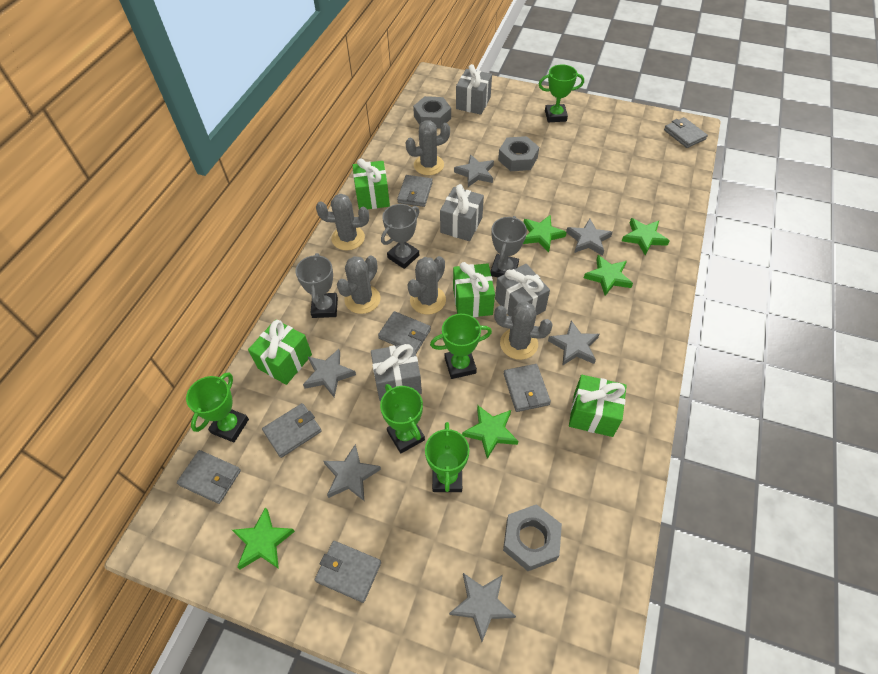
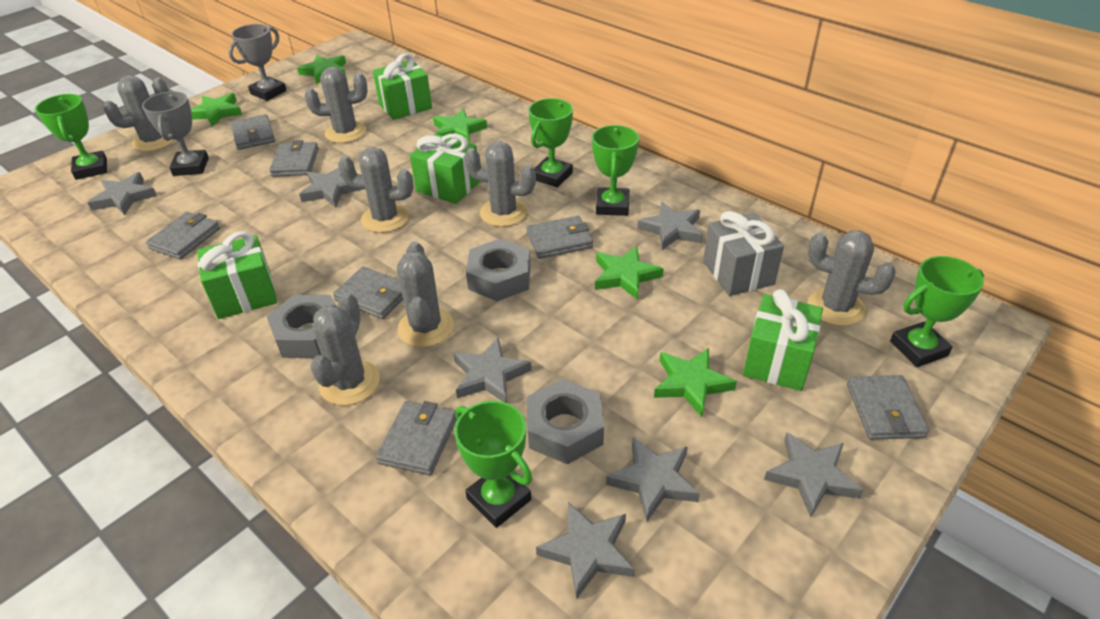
grey cactus: [316,194,369,250] [337,256,380,314] [406,120,450,175] [407,256,446,315] [494,301,553,360] = 5 -> [103,75,174,152] [305,67,368,143] [310,293,380,406] [338,147,414,233] [397,241,454,347] [464,141,536,227] [808,230,896,326] = 7
grey gift: [371,343,422,402] [440,184,484,241] [456,64,492,115] [495,264,550,317] = 4 -> [703,211,784,296] = 1
grey star: [303,349,356,397] [323,444,381,501] [449,573,516,642] [454,154,494,187] [548,320,599,366] [566,219,613,256] = 6 -> [87,172,157,215] [299,167,363,208] [453,337,532,403] [536,502,635,600] [606,437,700,522] [637,202,703,250] [764,433,863,517] = 7
grey trophy: [295,253,338,318] [381,204,420,269] [491,216,527,277] = 3 -> [142,91,209,176] [228,24,287,101] = 2

